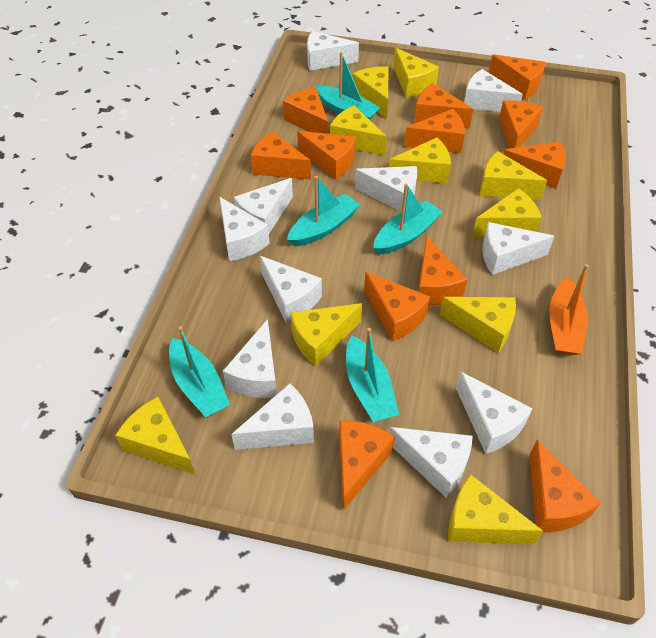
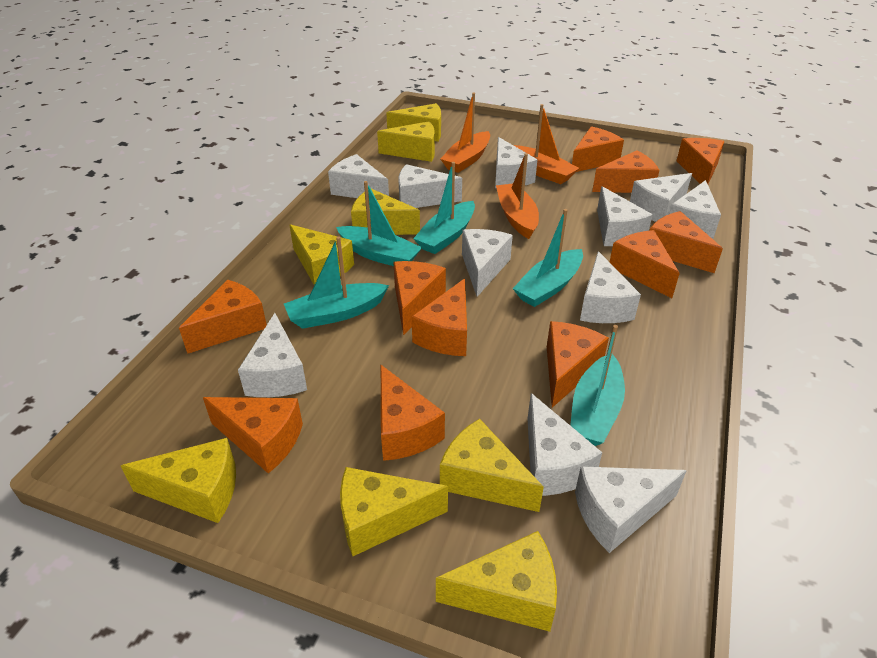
orange boat: [549,264,589,355] = 1 -> [441,93,490,173] [496,153,539,239] [514,104,579,184] = 3
orange cheese: [251,131,311,180] [283,87,328,134] [297,131,356,180] [339,420,395,511] [364,272,430,341] [404,109,465,153] [414,83,473,129] [418,236,467,305] [489,54,546,100] [499,100,543,148] [503,142,566,189] [529,439,601,532] = 12 -> [179,280,267,354] [203,397,303,473] [381,365,445,461] [393,261,446,336] [412,278,467,356] [547,321,609,407] [572,126,624,172] [592,151,659,193] [610,230,680,298] [650,211,723,273] [677,138,725,184] = 11
yellow cheese: [115,397,195,474] [291,303,362,366] [330,106,387,156] [352,66,388,119] [389,138,451,184] [393,48,439,98] [440,297,516,353] [448,474,543,544] [472,188,542,237] [480,151,547,200] = 10 -> [121,438,236,523] [289,224,354,285] [340,467,448,556] [351,189,420,235] [377,121,435,162] [386,103,441,142] [436,531,557,632] [440,419,544,512] = 8

